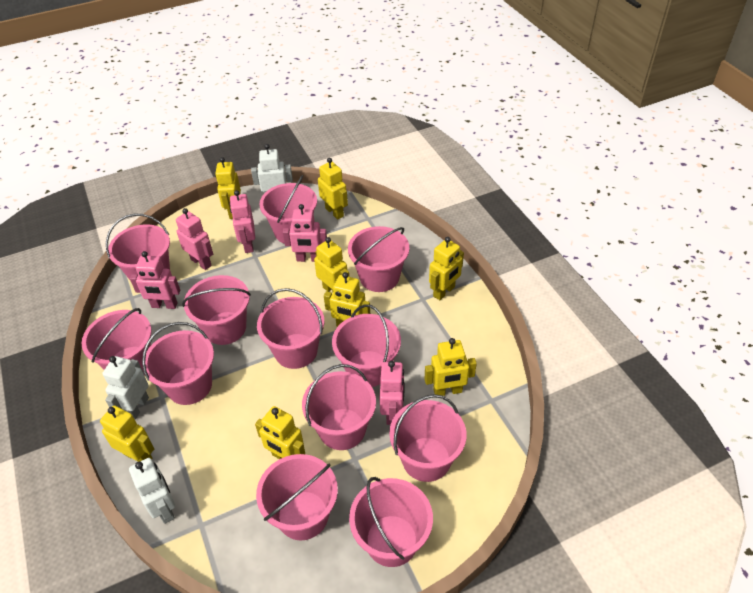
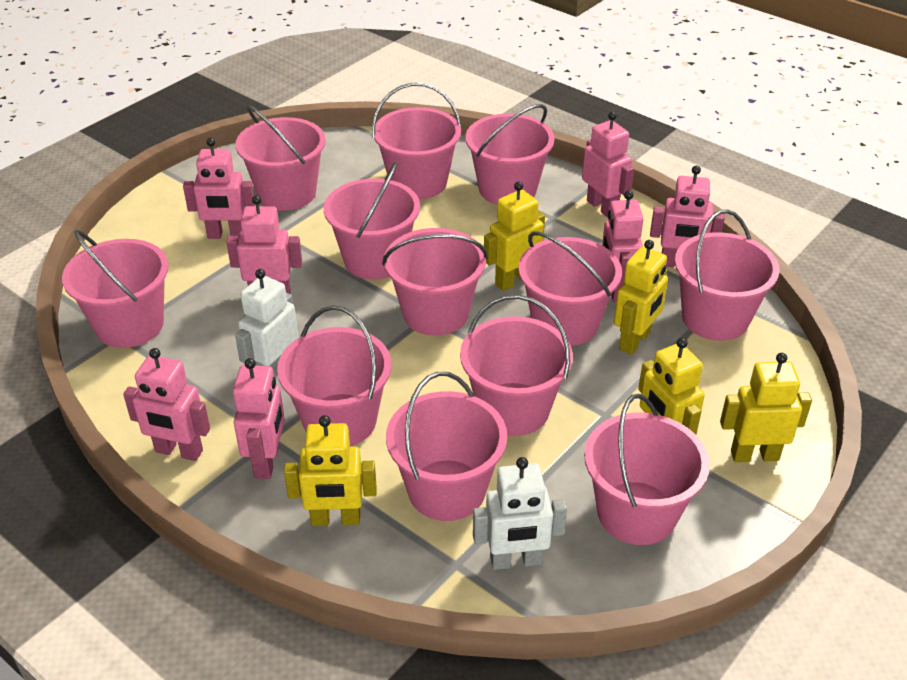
pink robot: [130,251,180,309] [176,208,213,270] [230,190,255,253] [283,204,327,262] [380,361,405,425] = 5 -> [123,348,210,461] [183,138,255,239] [226,195,302,294] [233,358,285,479] [582,112,634,218] [602,190,644,303] [650,166,725,267] = 7
white robot: [102,356,149,420] [129,458,175,524] [251,144,293,193] = 3 -> [235,269,298,378] [473,457,567,570] = 2
yellow robot: [100,405,154,462] [215,157,241,219] [255,406,306,459] [314,237,349,293] [318,158,348,220] [324,272,370,327] [424,338,477,396] [429,237,464,300] = 8 -> [284,415,377,526] [484,182,545,291] [614,240,668,355] [638,338,705,435] [720,353,812,462] = 5

